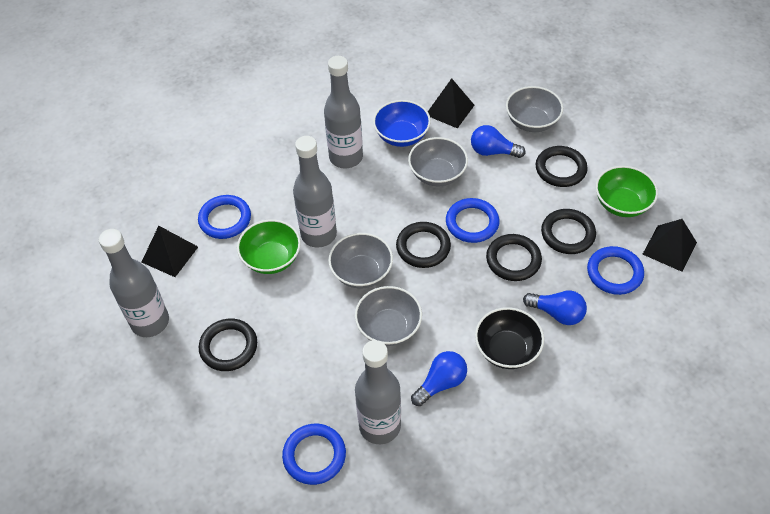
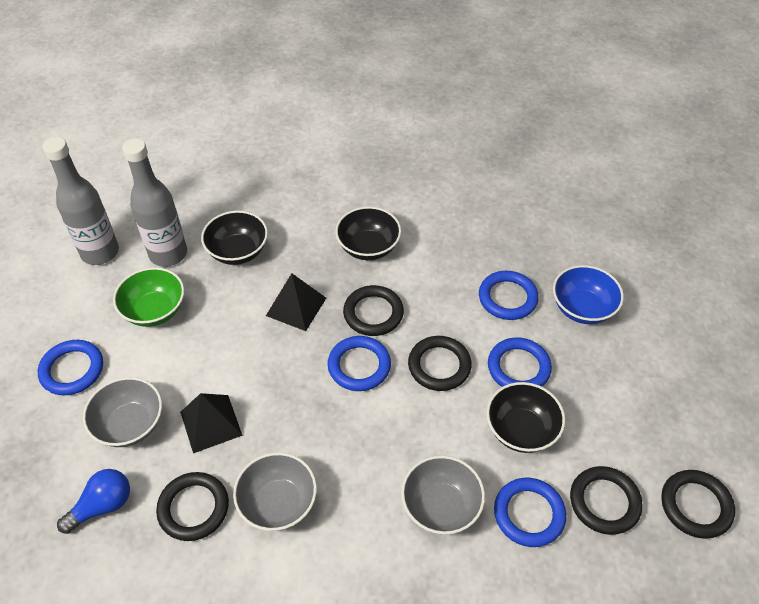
black bowl: [475,307,544,369] = 1 -> [201,211,268,265] [335,207,401,260] [487,382,565,453] = 3
black pyramid: [142,226,198,277] [428,78,474,128] [643,219,697,272] = 3 -> [180,393,243,454] [266,273,326,331] = 2
blue light bulb: [411,351,467,406] [471,125,526,158] [523,290,587,325] = 3 -> [57,469,130,534] = 1
blue ring: [198,195,251,239] [282,424,346,485] [446,198,499,243] [587,246,644,295] = 4 -> [38,340,103,395] [328,336,391,391] [479,271,539,320] [488,337,552,387] [494,478,566,547] = 5
green bowl: [237,219,301,274] [596,166,658,217] = 2 -> [113,267,184,327] = 1
grey bottle: [99,229,169,337] [293,136,337,248] [324,56,363,168] [355,340,401,444] = 4 -> [43,137,119,265] [122,138,187,267] = 2
grey bowl: [328,233,393,289] [355,286,422,346] [408,137,468,186] [506,86,563,132] = 4 -> [83,377,162,447] [233,452,317,531] [401,455,485,535] = 3

